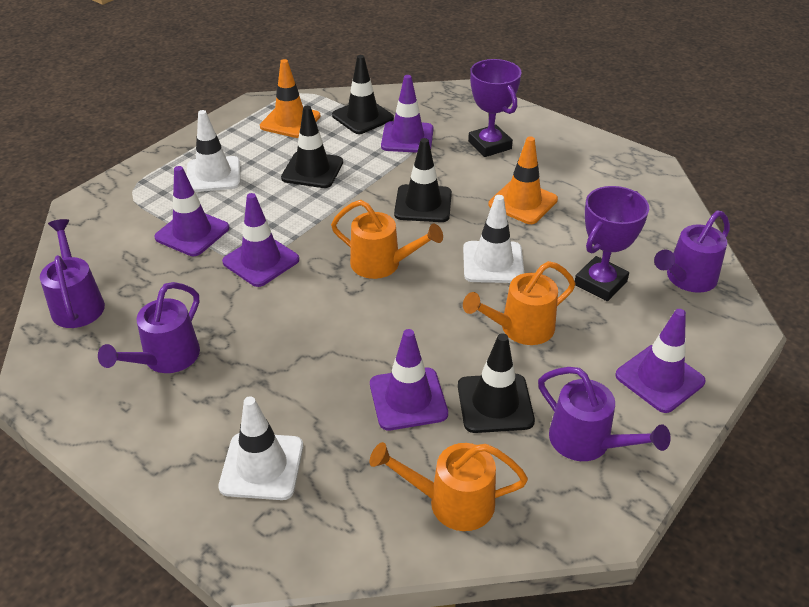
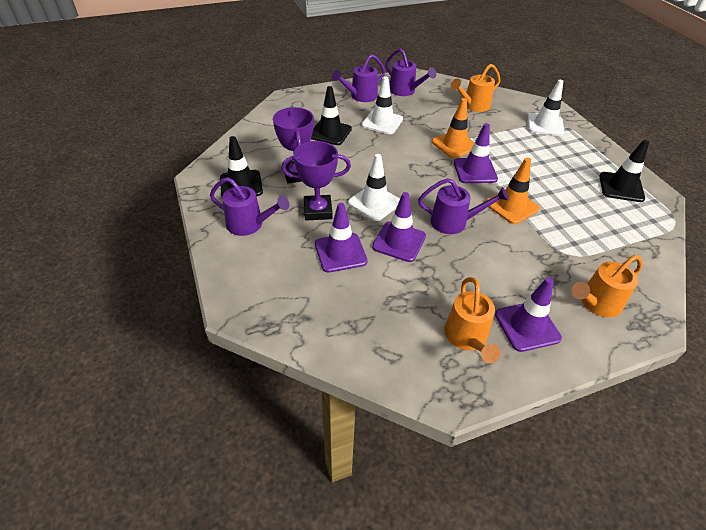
black traffic cone: [281,106,343,188] [332,55,394,134] [394,138,452,222] [458,333,535,433] = 4 -> [220,136,263,196] [311,86,352,145] [599,140,649,202] = 3
purple traffic cone: [154,166,229,256] [222,193,299,287] [370,329,448,430] [381,75,433,153] [615,309,706,413] = 5 -> [315,203,368,273] [372,192,426,262] [454,123,498,183] [495,277,562,352] = 4

